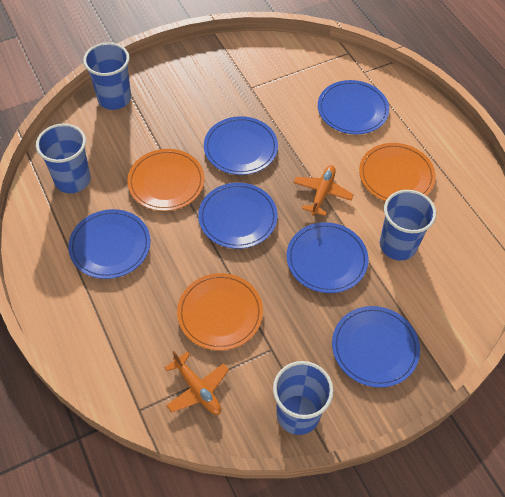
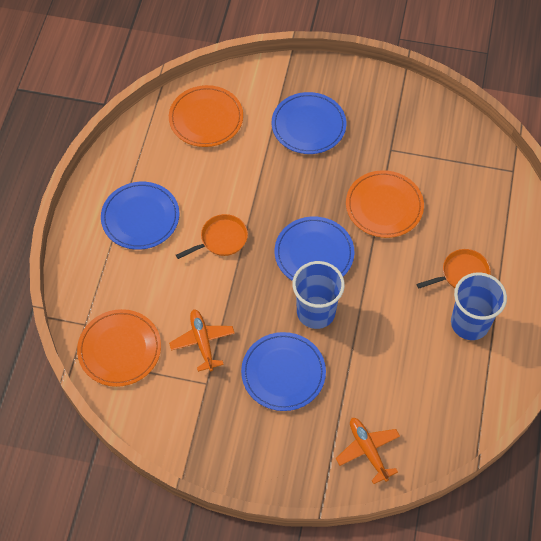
blue cup: [36,123,91,193] [83,42,131,110] [273,361,334,435] [380,190,436,260] = 4 -> [292,261,345,329] [451,272,507,340] = 2
blue plate: [68,209,151,279] [198,183,278,249] [204,116,278,175] [286,222,368,293] [318,80,389,134] [332,306,420,388] = 6 -> [101,182,179,250] [241,332,326,411] [272,92,346,154] [275,217,354,281] = 4
orange pan: none = 0 -> [176,214,248,259] [416,249,491,289] = 2

